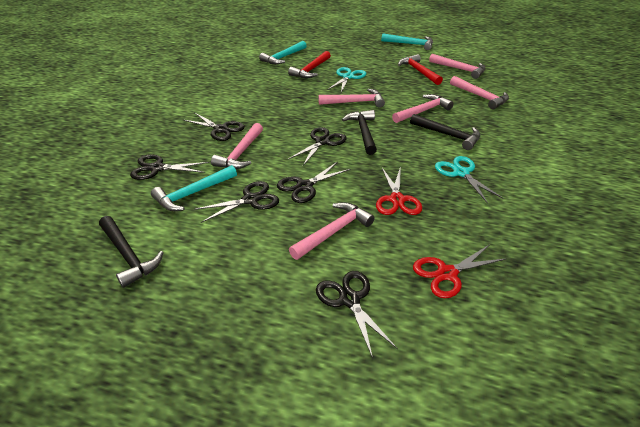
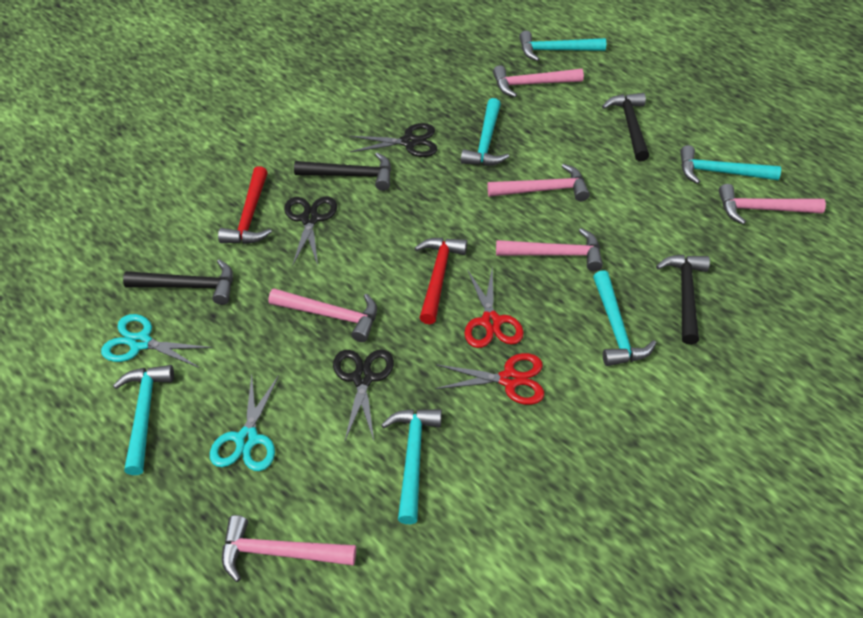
black hammer: [99,216,163,288] [342,110,377,155] [410,114,480,150] = 3 -> [123,259,233,305] [294,152,391,191] [602,93,649,161] [656,255,710,345] = 4
black scissors: [130,154,209,180] [183,112,245,141] [194,181,279,223] [277,162,350,203] [288,127,347,166] [316,271,398,358] = 6 -> [284,197,337,266] [333,350,394,440] [349,123,437,157] = 3
turquoise hammer: [151,165,237,211] [259,41,307,64] [381,33,433,50] = 3 -> [113,365,174,475] [381,409,442,524] [461,98,509,166] [519,31,606,61] [593,270,656,366] [680,145,781,184] = 6

